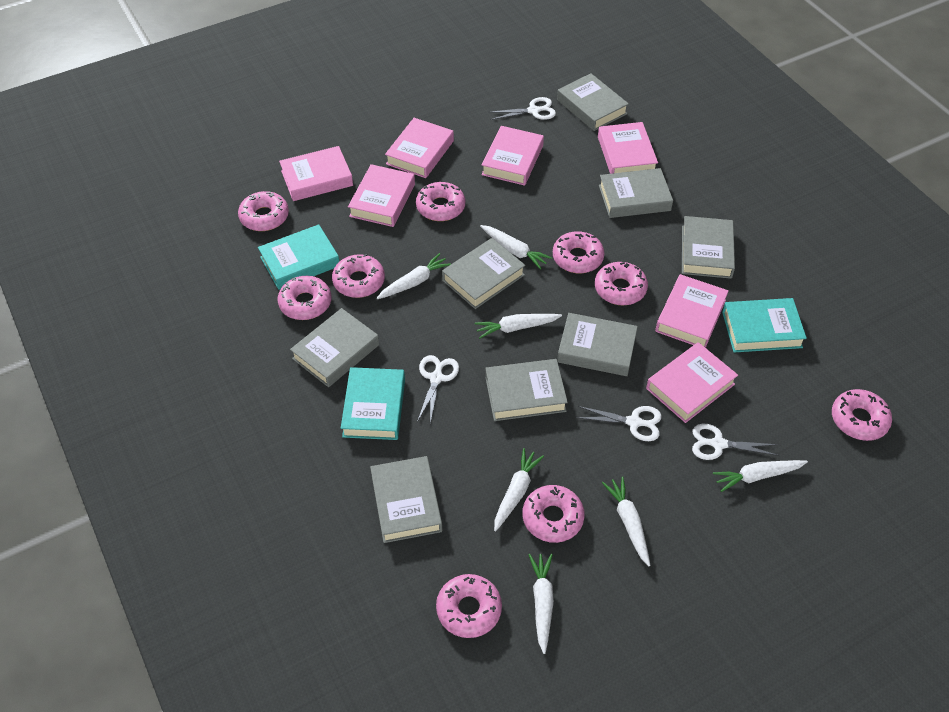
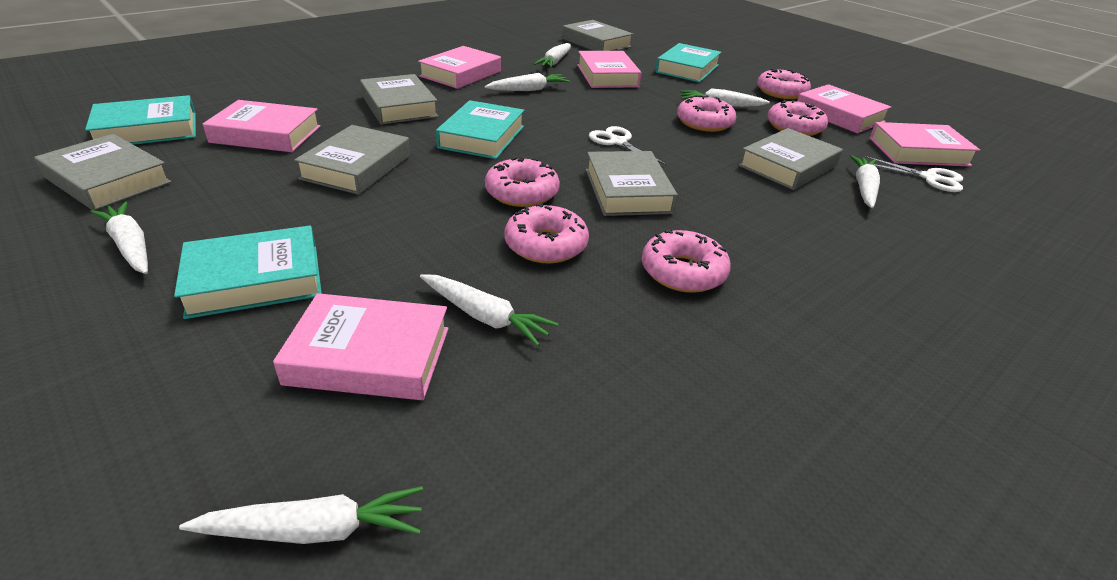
grey book: [290,308,379,387] [370,456,442,543] [442,238,525,309] [485,359,568,421] [557,73,629,131] [557,313,638,376] [599,168,673,218] [682,216,735,279] = 8 -> [35,134,171,211] [294,125,410,195] [360,74,438,125] [562,20,633,51] [586,151,678,216] [738,128,843,190] = 6
pink book: [279,146,353,201] [348,164,415,227] [385,118,454,178] [481,126,544,186] [598,122,658,174] [646,342,738,423] [655,274,729,348] = 7 -> [203,100,321,152] [273,293,448,400] [418,46,501,89] [577,51,642,88] [797,84,891,134] [869,122,980,167] = 6
pink donut: [238,191,289,231] [278,276,331,320] [332,254,385,298] [416,182,465,221] [436,574,502,638] [522,485,585,543] [553,231,604,273] [595,262,648,305] [832,389,892,441] = 9 -> [485,157,560,207] [504,203,589,264] [642,229,731,293] [677,95,736,132] [757,69,811,99] [767,100,828,136] = 6
turquoise book: [258,224,339,290] [341,367,405,440] [722,298,807,353] = 3 -> [85,95,196,145] [174,225,322,319] [436,100,524,159] [655,43,721,83] = 4
white scissors: [417,355,459,424] [489,97,556,120] [576,406,662,441] [692,424,779,460] = 4 -> [589,126,667,165] [863,156,963,192] = 2

